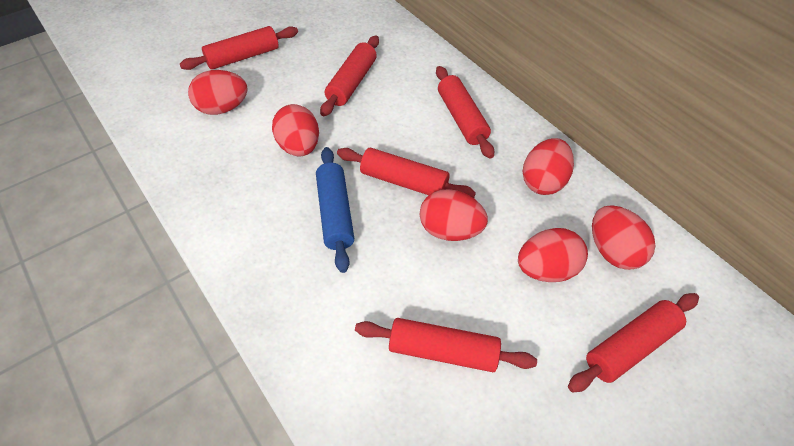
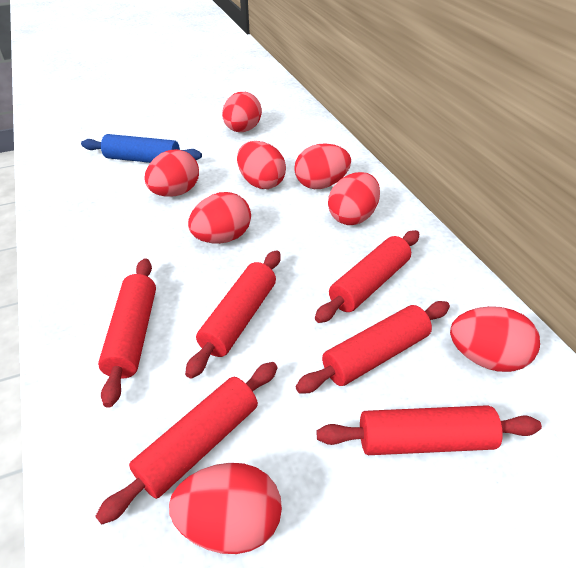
red egg: [188,70,248,115] [272,104,319,157] [420,189,488,241] [518,228,588,282] [523,138,574,195] [592,205,655,270] = 6 -> [144,149,199,197] [169,463,282,554] [188,192,251,244] [222,92,262,132] [237,141,286,189] [294,143,351,189] [328,172,380,225] [450,306,540,372] = 8

